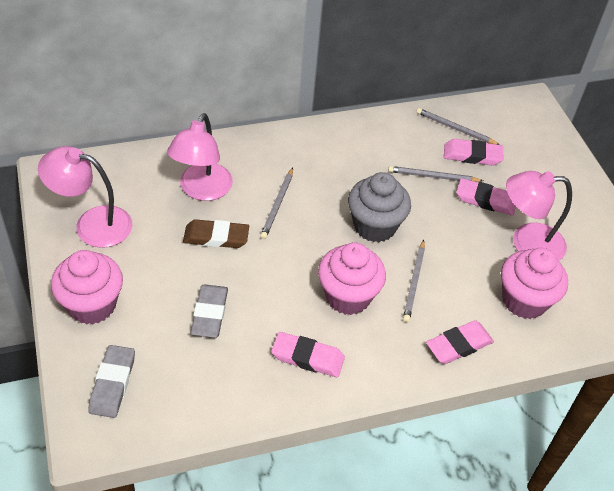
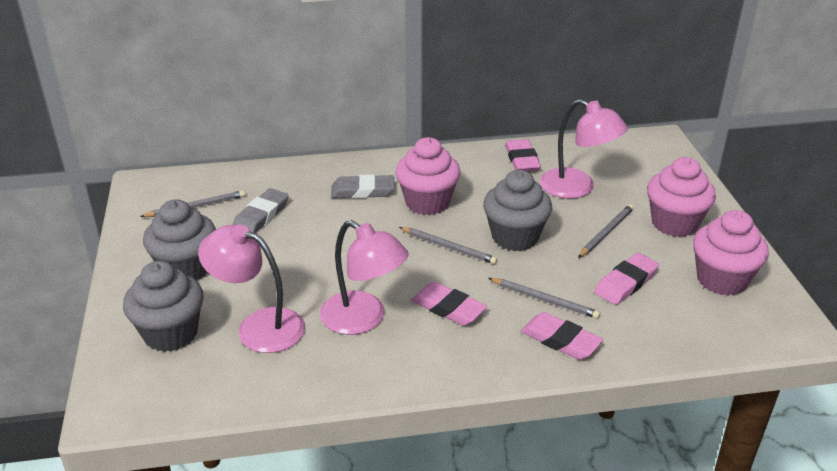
brown eraser: [183,219,249,248] = 1 -> none = 0
grey cupcake: [348,172,411,242] = 1 -> [123,261,204,352] [143,199,216,280] [483,170,552,251] = 3

